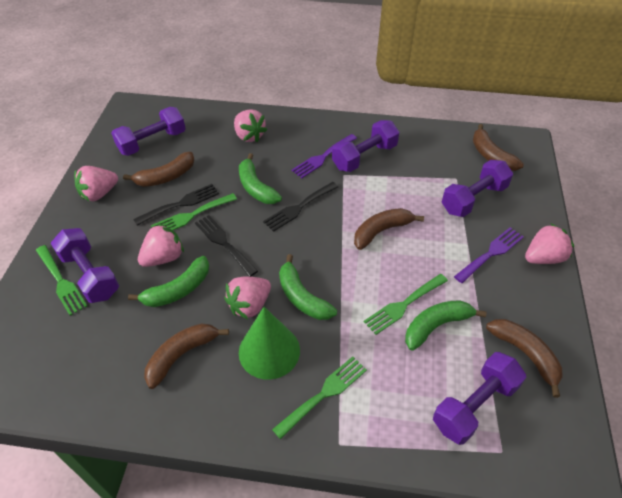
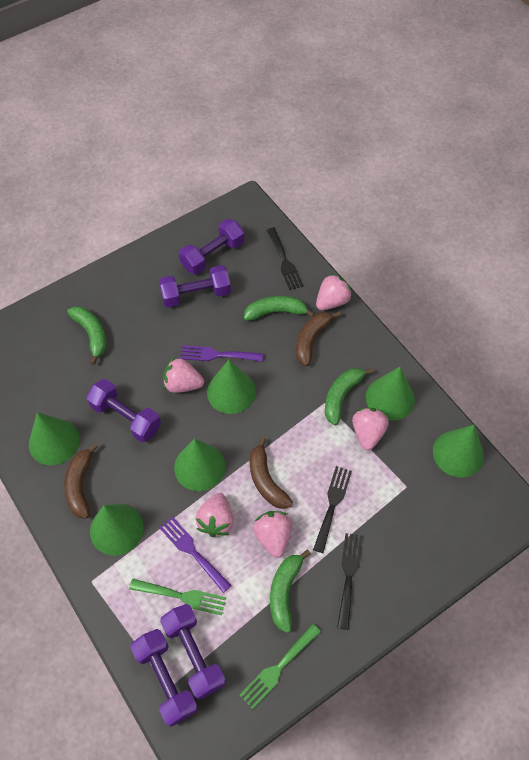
brown banana: [123,152,194,187] [144,323,229,389] [354,208,424,250] [473,124,524,171] [486,319,563,398] = 5 -> [64,443,98,519] [250,437,293,509] [296,311,341,366] = 3
green cone: [239,307,300,380] = 1 -> [29,412,80,466] [90,504,144,556] [174,439,226,491] [207,360,256,414] [366,367,415,421] [433,425,484,478] = 6
green fork: [36,245,87,316] [151,193,237,230] [272,356,367,439] [364,274,448,335] = 4 -> [129,579,226,616] [240,624,321,710] = 2

